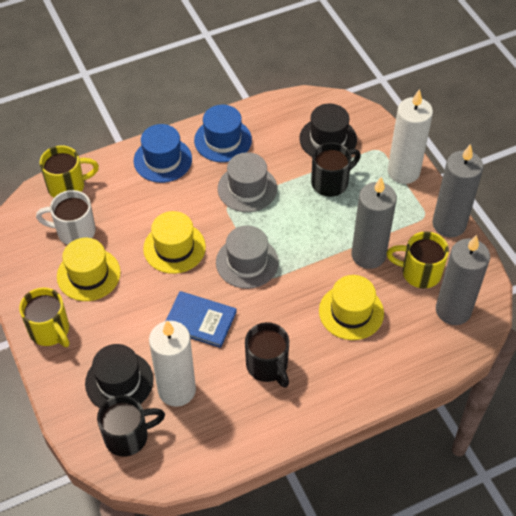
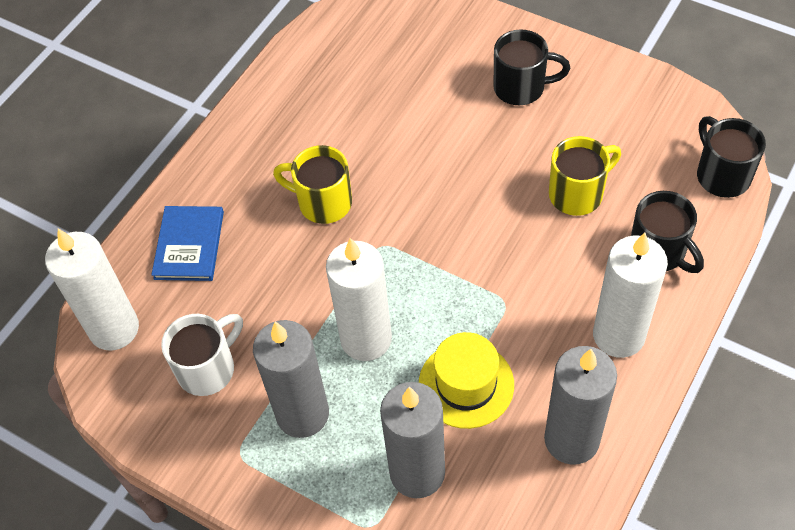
black hat: [85,344,153,408] [299,103,357,157] = 2 -> none = 0
blue hat: [134,124,192,183] [194,105,252,162] = 2 -> none = 0
grey hat: [216,225,279,289] [218,152,277,212] = 2 -> none = 0
white candle: [149,321,196,407] [388,89,433,184] = 2 -> [45,229,139,350] [326,238,392,361] [593,233,668,358] = 3
yellow hat: [57,238,121,301] [143,211,206,274] [319,275,384,340] = 3 -> [419,332,514,429] = 1
yellow mug: [19,287,69,347] [40,145,99,198] [386,231,449,289] = 3 -> [273,145,352,224] [549,136,621,216] = 2

